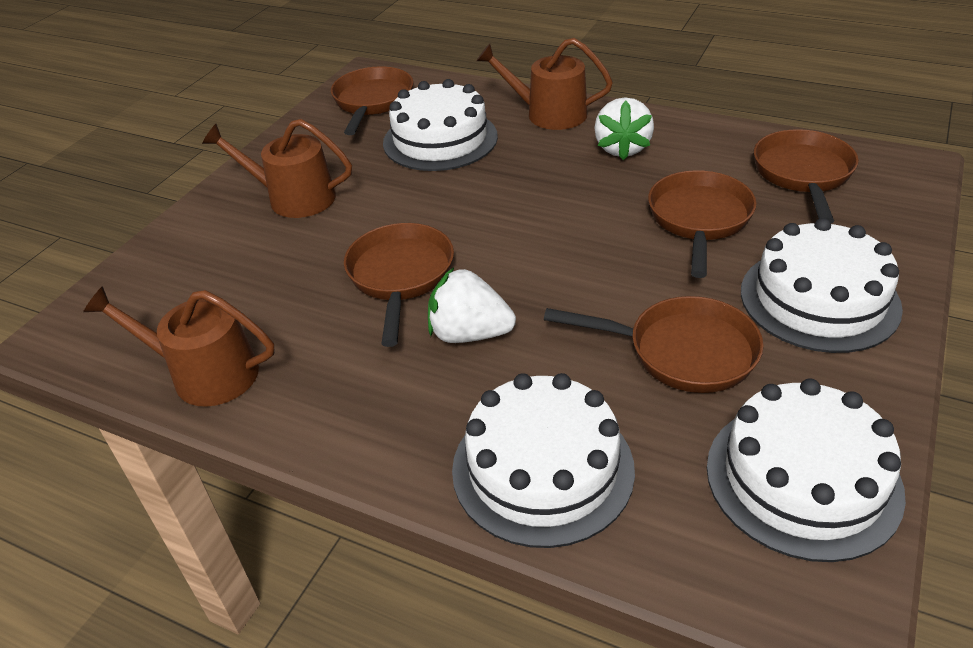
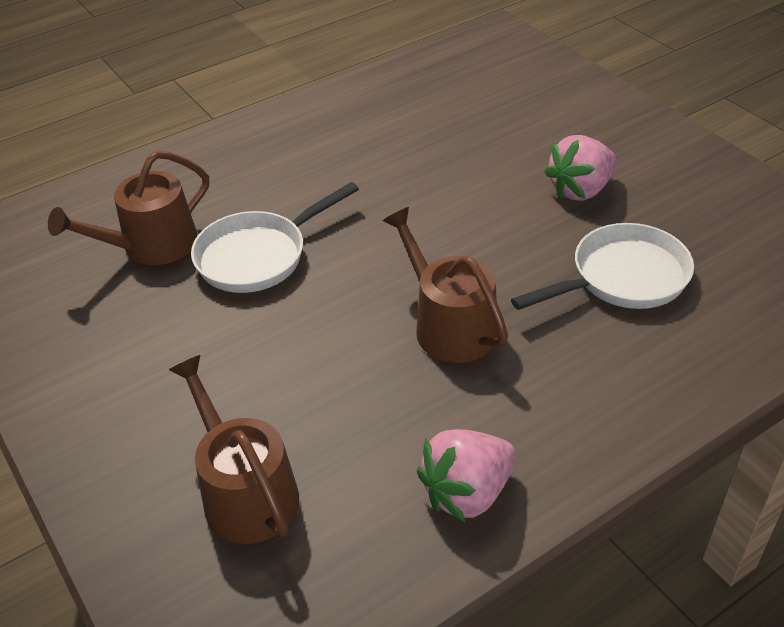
brown pan: [331,66,414,135] [344,223,454,347] [544,296,764,393] [648,170,757,278] [754,129,859,223] = 5 -> none = 0
pink strawberry: none = 0 -> [417,429,516,523] [544,135,617,201] = 2
white cake: [383,79,498,171] [452,373,635,548] [707,379,906,562] [741,218,903,353] = 4 -> none = 0
white pan: none = 0 -> [191,182,359,293] [511,223,694,310] = 2
white strawberry: [428,268,516,343] [594,97,654,160] = 2 -> none = 0

